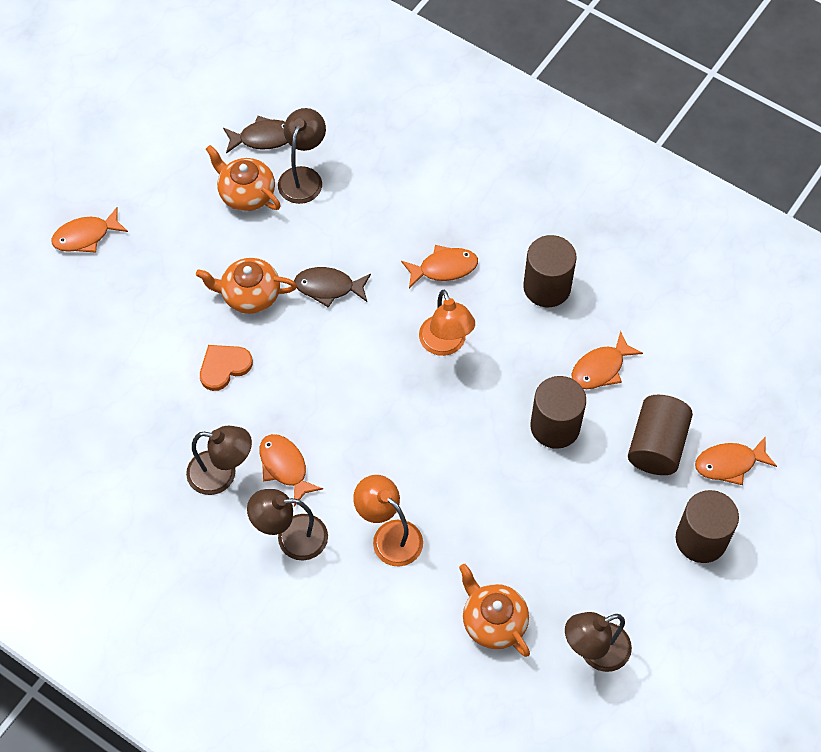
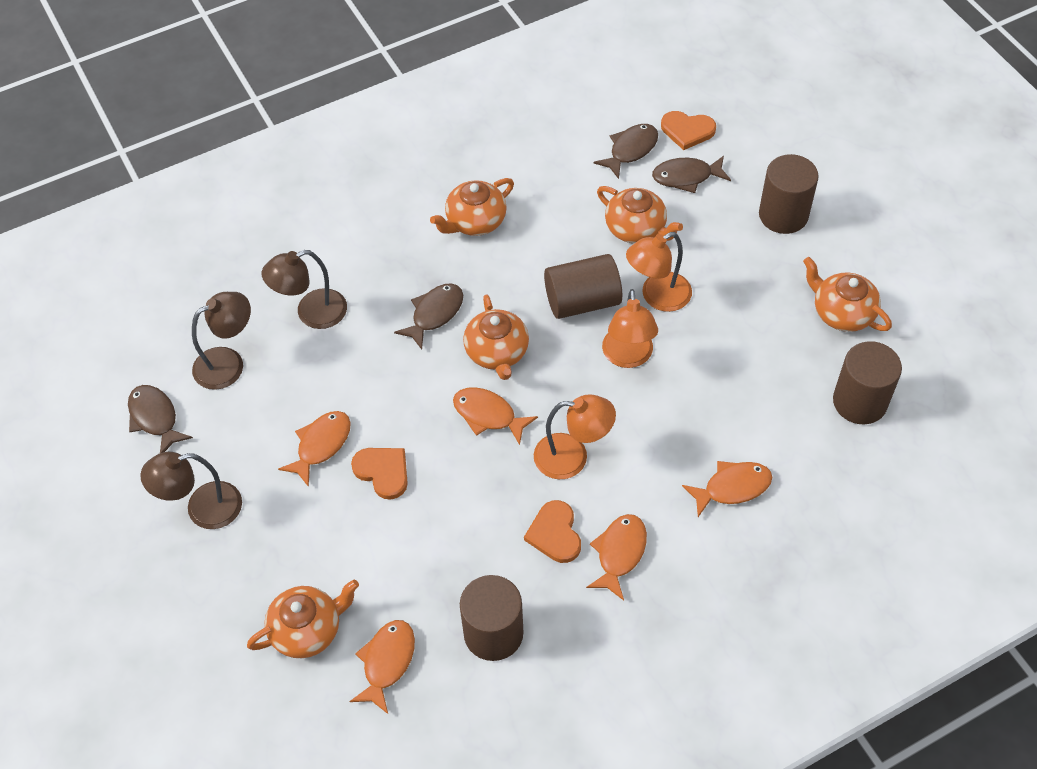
brown fish: [223,116,288,154] [294,267,371,308] = 2 -> [128,385,193,453] [394,283,463,350] [593,124,658,179] [652,156,731,193] = 4
brown lamp: [186,426,252,495] [247,489,328,561] [278,108,326,204] [565,612,632,672] = 4 -> [140,452,242,529] [192,292,251,390] [262,250,347,329] = 3
orange heart: [200,345,253,391] = 1 -> [351,448,408,500] [524,500,581,563] [661,111,716,150] = 3
orange lamp: [353,475,423,566] [419,290,475,356] = 2 -> [534,394,616,479] [602,289,658,368] [626,232,692,312] = 3
orange teapot: [196,258,297,314] [206,145,281,211] [459,564,530,657] = 3 -> [247,579,359,658] [430,178,514,236] [463,294,529,380] [597,186,683,243] [803,257,892,332] = 5

